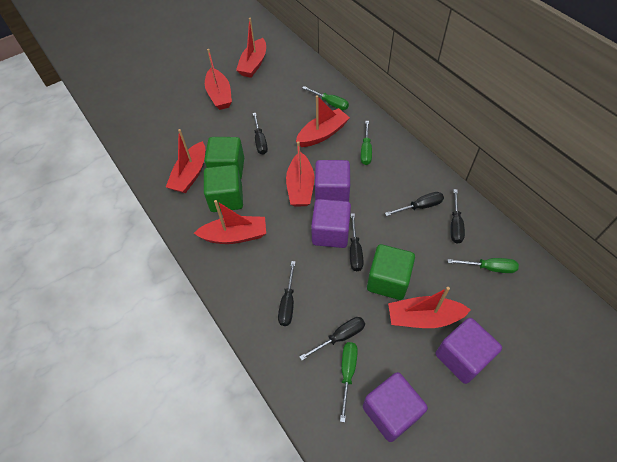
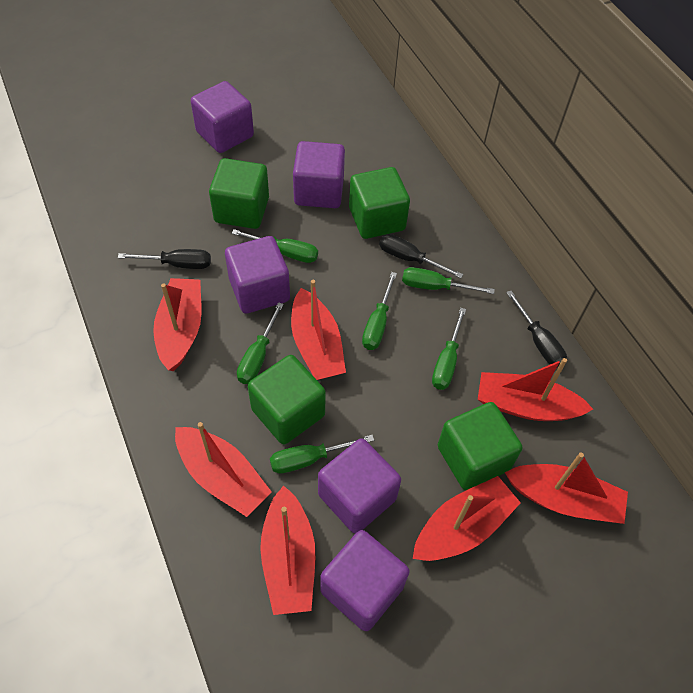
black screwdriver: [253,113,268,155] [278,261,296,326] [300,317,365,360] [350,213,364,271] [385,192,444,216] [451,189,465,244] = 6 -> [118,249,211,269] [379,234,463,278] [506,291,567,367] = 3
green cube: [204,137,244,178] [204,165,243,212] [367,244,415,300] = 3 -> [209,158,269,229] [248,355,326,444] [349,167,410,239] [438,402,522,490] = 4
green screwdriver: [303,86,349,110] [340,342,358,422] [361,121,372,165] [448,258,519,273] = 4 -> [232,229,318,263] [237,302,284,384] [270,435,374,474] [362,272,397,350] [402,267,495,294] [432,308,466,390] = 6
purple cube: [311,199,351,248] [315,160,350,202] [363,372,428,442] [436,318,502,384] = 4 -> [191,81,254,153] [225,236,290,314] [293,141,345,208] [318,438,401,534] [320,530,410,631] = 5

